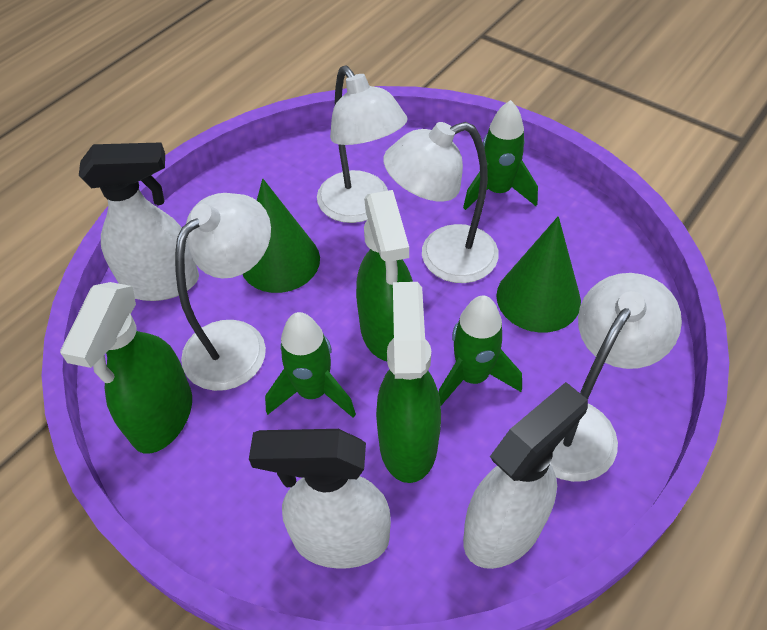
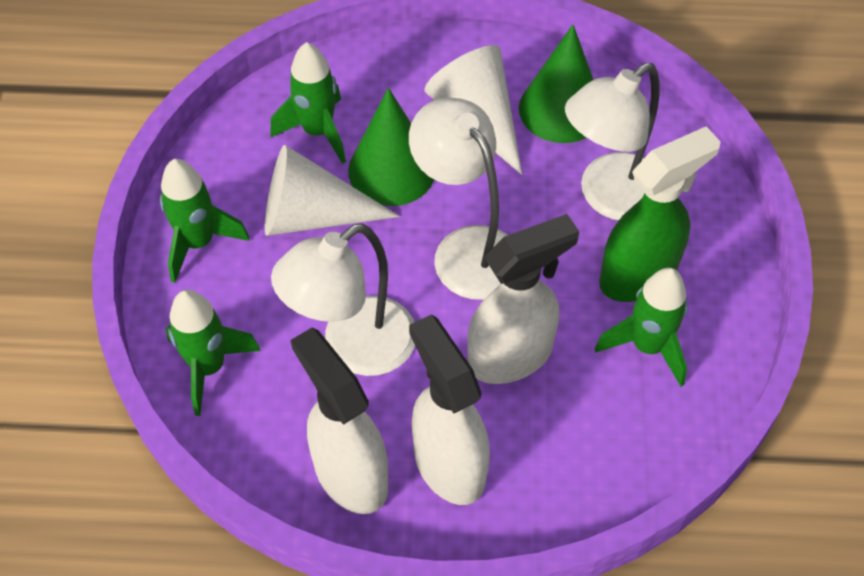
green rocket: [265,312,356,418] [438,296,522,405] [463,100,538,210] = 3 -> [160,159,249,283] [166,290,261,416] [270,42,346,164] [595,268,688,386] = 4
green spray bottle: [60,282,192,454] [356,190,413,361] [376,282,441,483] = 3 -> [599,127,721,302] = 1
white cone: none = 0 -> [265,145,400,236] [424,45,522,175] = 2
white lamp: [175,193,271,391] [317,66,407,223] [383,122,499,283] [550,273,682,482] = 4 -> [271,223,415,376] [409,97,508,300] [565,63,659,220] = 3

